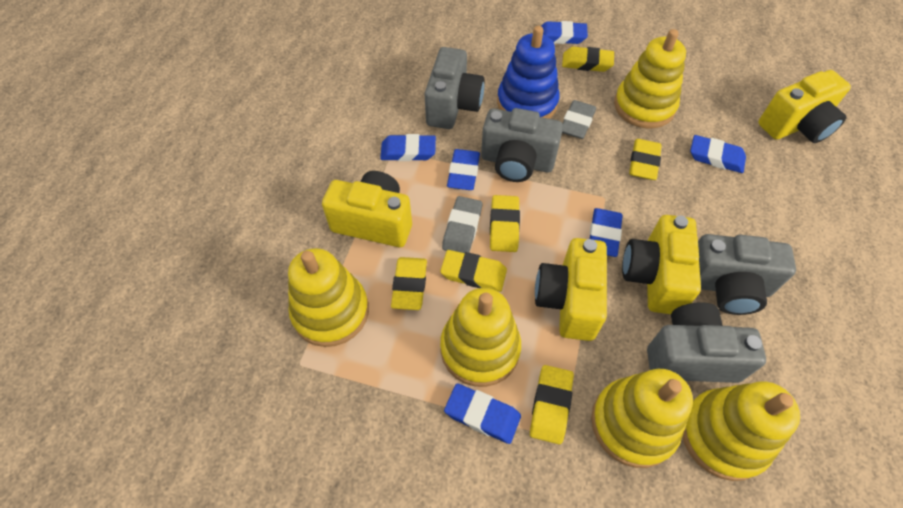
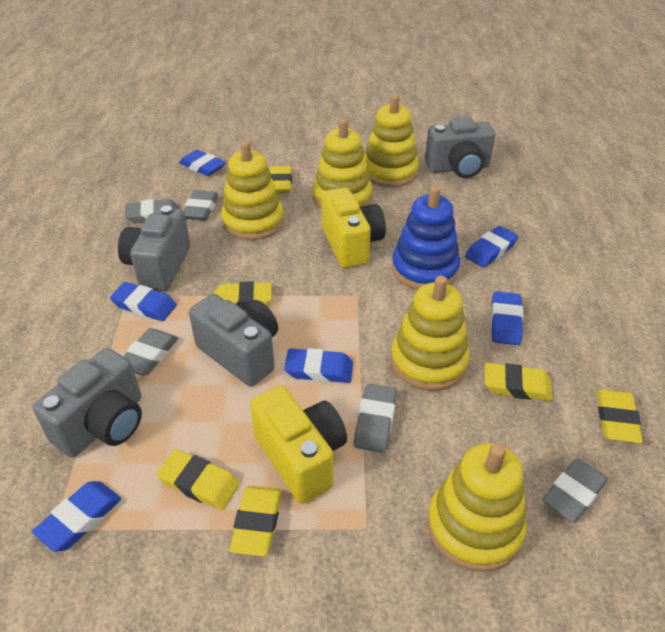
grey eraser: [442,196,482,253] [562,100,596,139] = 2 -> [123,328,178,376] [125,199,179,224] [183,190,218,220] [354,384,397,453] [542,458,608,522] = 5
yellow camera: [322,171,412,247] [535,238,607,341] [622,215,701,314] [758,70,851,143] = 4 -> [250,386,347,504] [321,188,386,268] = 2

